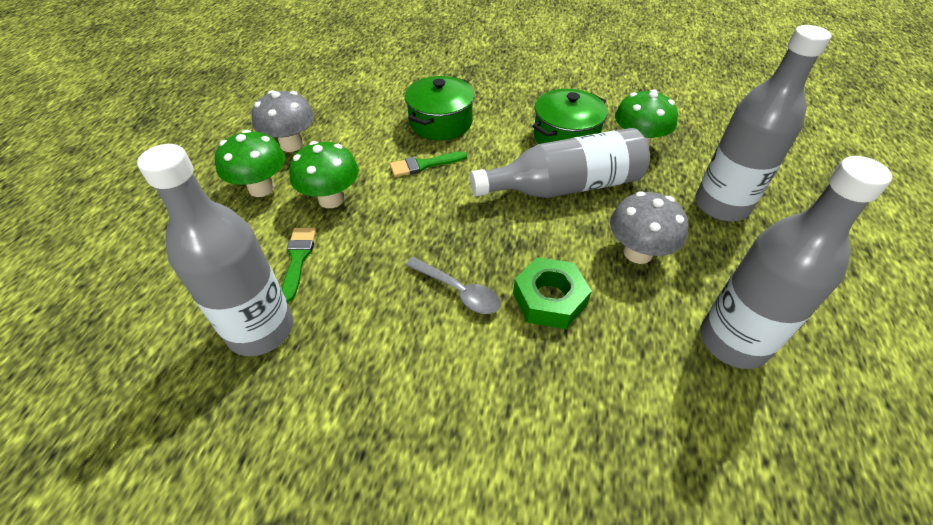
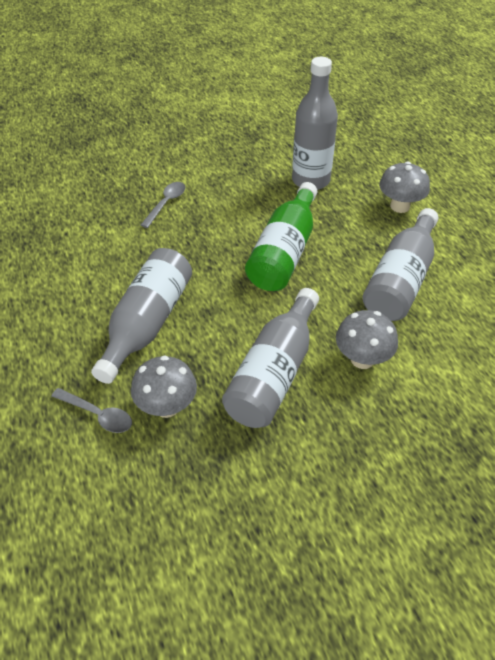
green bottle: none = 0 -> [245,182,317,291] = 1
green brush: [282,228,316,302] [390,152,467,177] = 2 -> none = 0
green mushroom: [215,130,285,197] [289,141,359,208] [615,89,678,147] = 3 -> none = 0
green nut: [513,257,592,329] = 1 -> none = 0
green pot: [405,76,475,140] [532,89,608,144] = 2 -> none = 0
grey mushroom: [252,90,314,152] [610,191,688,264] = 2 -> [131,356,197,418] [336,310,398,369] [379,161,430,213] = 3
grey spoon: [405,257,501,314] = 1 -> [51,388,132,433] [141,182,186,228] = 2

